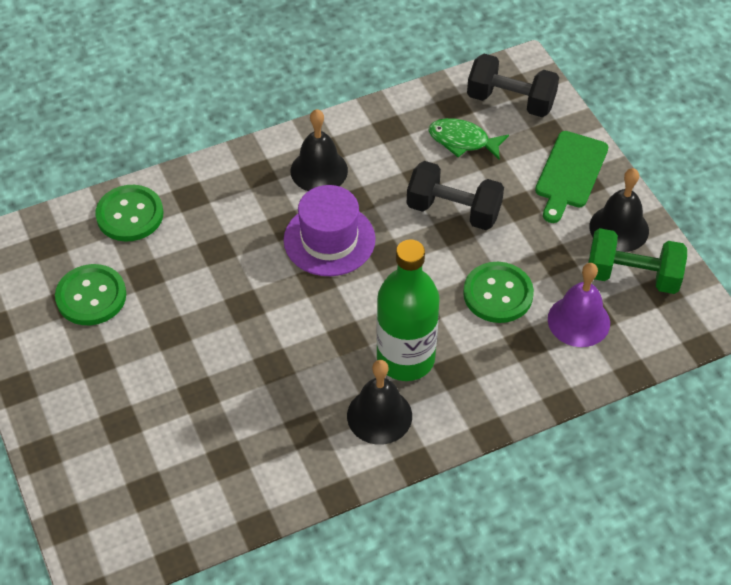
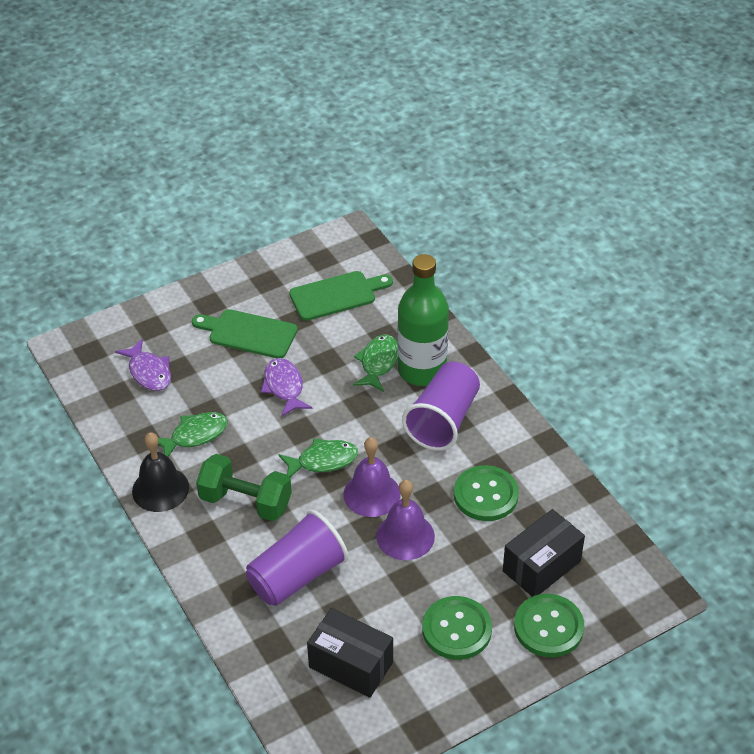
black bell: [291,109,348,191] [347,360,412,445] [589,168,649,252] = 3 -> [132,432,189,512] = 1
black box: none = 0 -> [307,608,393,698] [503,509,585,597] = 2
black dumbbell: [407,161,504,230] [467,54,559,117] = 2 -> none = 0
green cutting board: [535,131,608,223] = 1 -> [192,309,298,358] [289,271,393,321] = 2
green fish: [428,118,509,160] = 1 -> [158,412,228,457] [278,438,358,478] [353,335,398,392] = 3
purple bell: [548,263,610,347] = 1 -> [344,437,400,517] [376,480,435,560] = 2
purple cup: none = 0 -> [246,510,349,606] [402,362,480,451] = 2
purple fish: none = 0 -> [115,338,171,391] [261,358,312,417] = 2
purple hat: [284,185,375,276] = 1 -> none = 0

